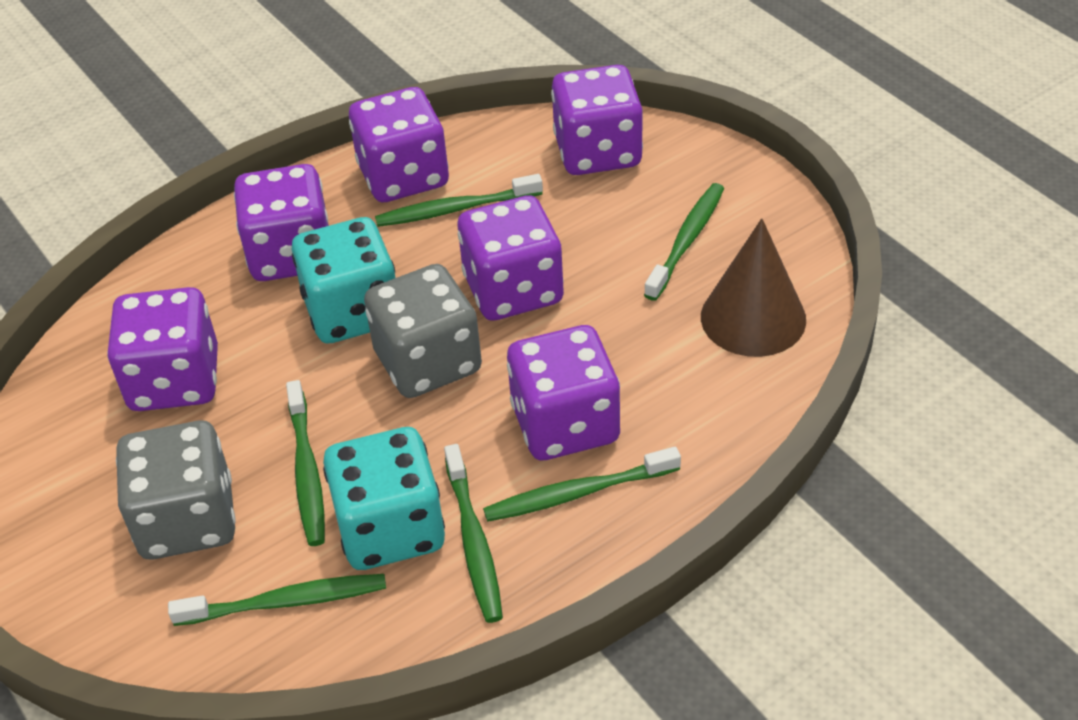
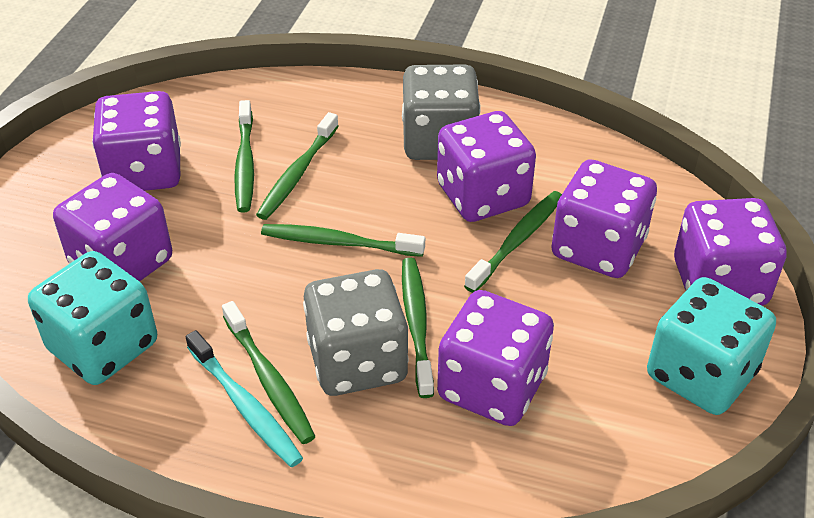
brown cone: [701,218,806,357] = 1 -> none = 0
turquoise toothbrush: none = 0 -> [186,330,303,467] = 1

